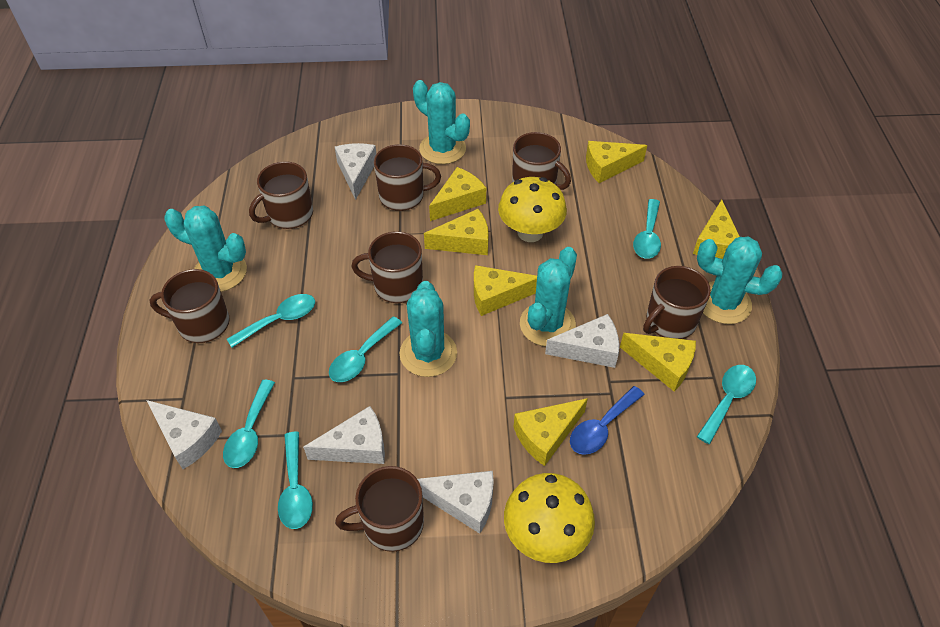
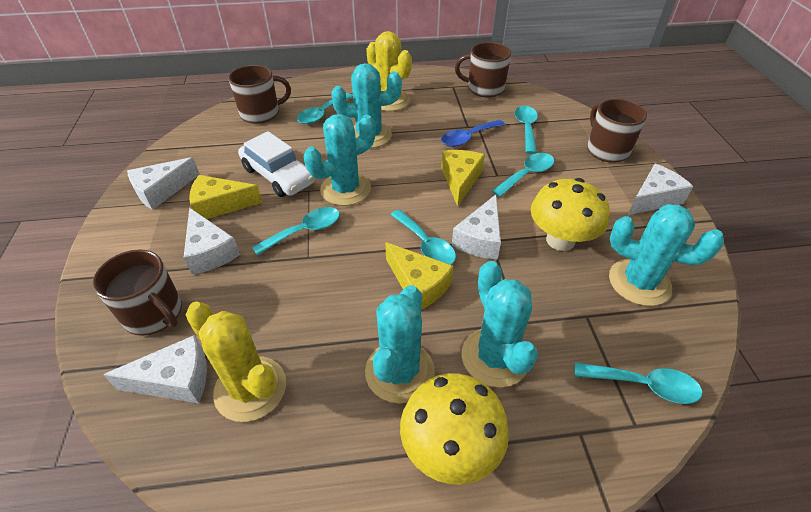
brown mug: [149,269,230,343] [249,161,313,229] [335,466,424,552] [352,231,423,303] [374,144,441,211] [512,132,571,190] [643,266,711,339] = 7 -> [93,249,182,336] [228,65,291,124] [455,42,511,98] [587,99,647,163] = 4
white car: none = 0 -> [238,131,315,197] = 1
yellow cactus: none = 0 -> [186,302,286,422] [366,31,412,111] = 2
yellow cheese: [424,209,489,255] [429,167,486,221] [474,265,537,316] [514,398,588,466] [586,141,647,183] [620,333,696,391] [693,199,740,259] = 7 -> [189,175,262,219] [385,242,453,309] [441,150,485,207] = 3

